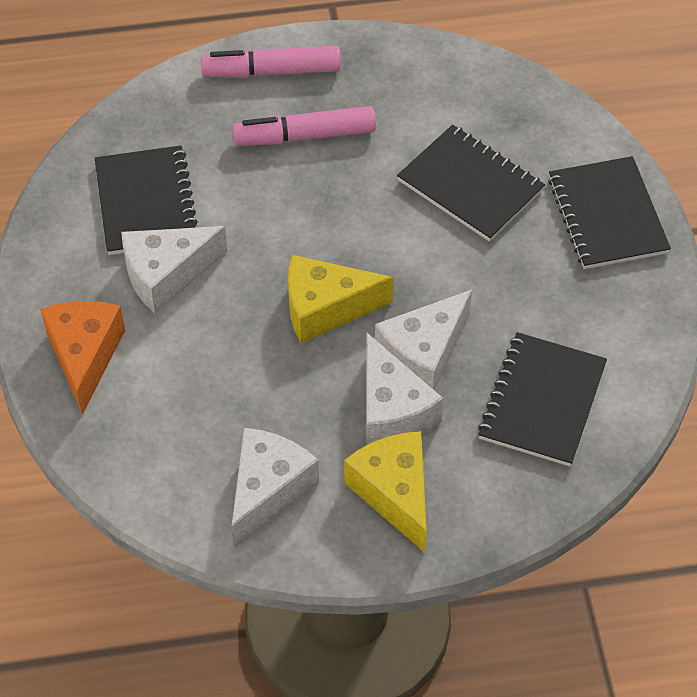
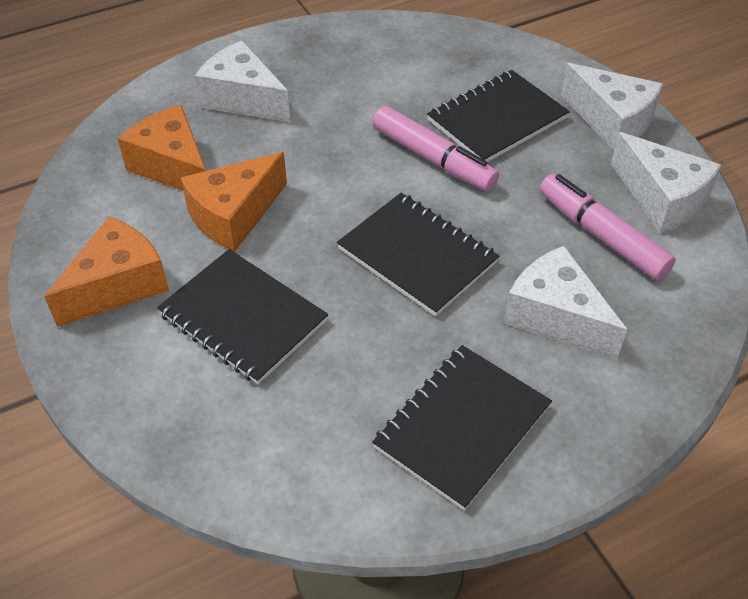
orange cheese: [41,301,125,415] = 1 -> [44,216,169,327] [117,105,206,191] [181,152,287,252] = 3
yellow cheese: [288,255,394,344] [344,431,427,553] = 2 -> none = 0

